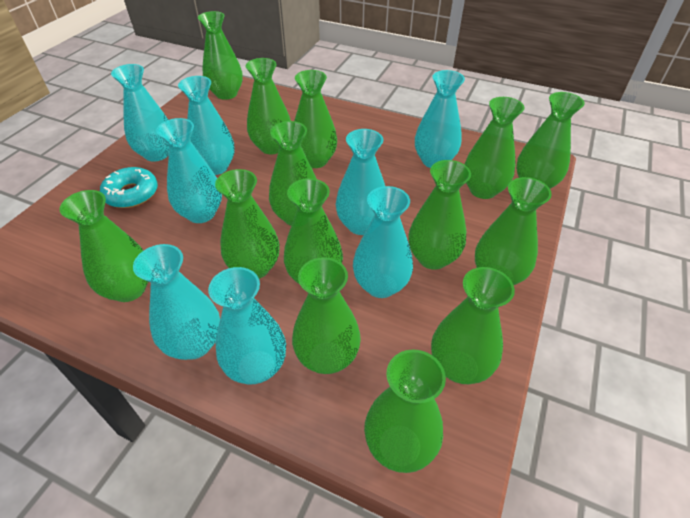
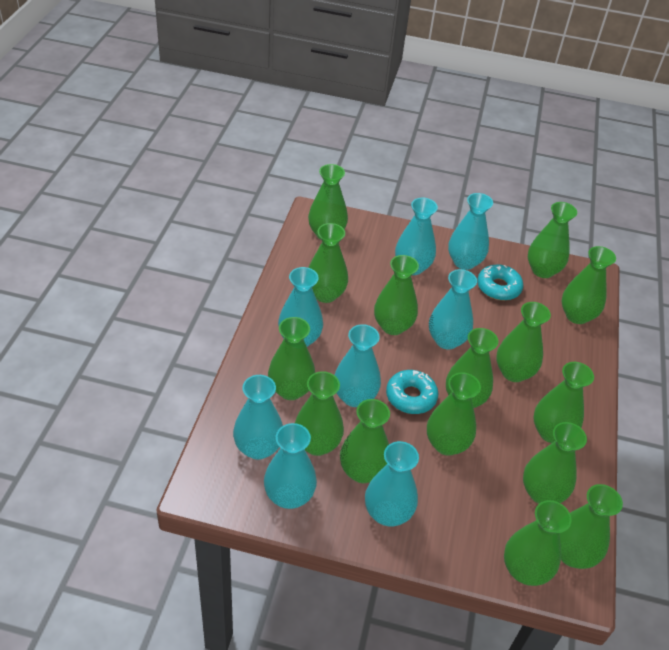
green vase: [59,190,148,302] [198,11,243,100] [215,169,280,279] [246,58,291,154] [269,121,316,226] [284,178,343,284] [292,257,361,374] [294,70,337,168] [364,349,446,473] [408,160,471,270] [431,267,515,384] [464,97,525,199] [475,177,552,285] [516,92,585,189] = 14 -> [268,317,315,400] [295,371,344,456] [308,164,348,240] [308,223,348,303] [340,399,390,483] [374,255,419,335] [427,372,481,456] [446,328,499,408] [496,302,551,382] [504,500,572,586] [523,422,587,504] [528,202,577,278] [533,362,594,443] [559,484,623,569] [562,246,616,324] = 15
turquoise donut: [100,167,158,208] = 1 -> [386,370,438,414] [477,264,523,300] = 2

